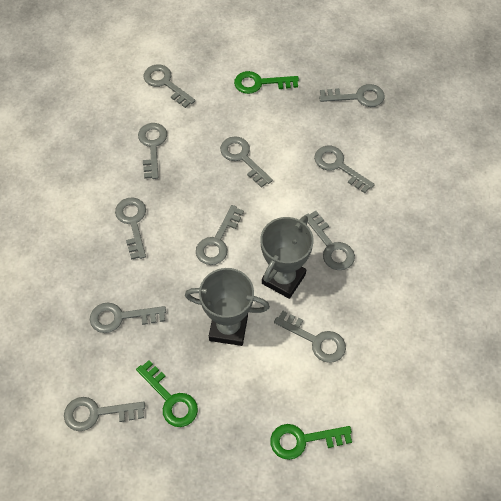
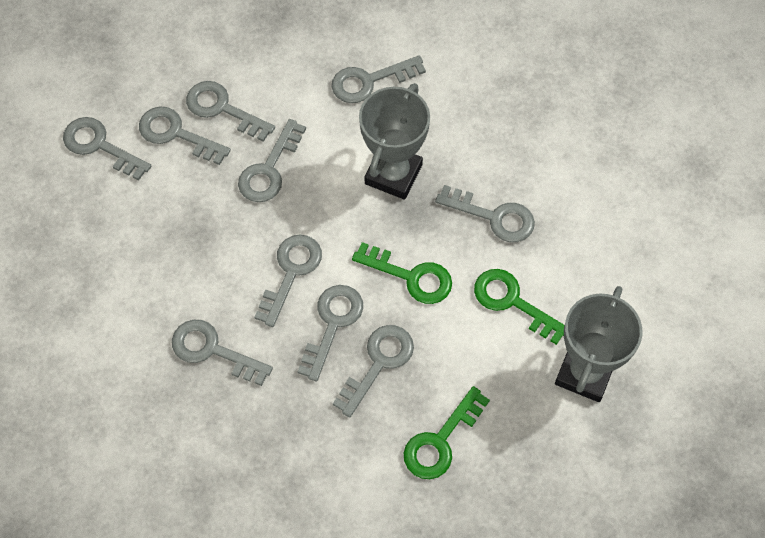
grey key: [64,397,145,431] [90,302,166,333] [115,197,146,260] [138,123,167,179] [143,64,195,108] [196,205,244,265] [220,136,273,188] [274,311,346,363] [304,211,355,270] [314,146,375,193] [319,84,385,107] = 11 -> [63,117,152,180] [139,107,231,165] [172,320,273,386] [186,81,275,142] [238,119,306,202] [254,235,322,327] [297,285,363,382] [331,55,426,103] [333,325,414,418] [435,185,535,242] = 10

